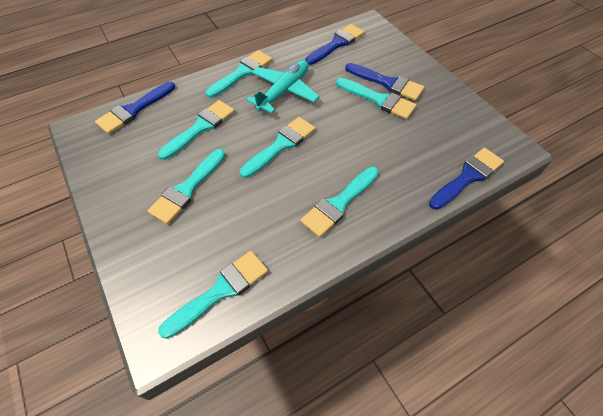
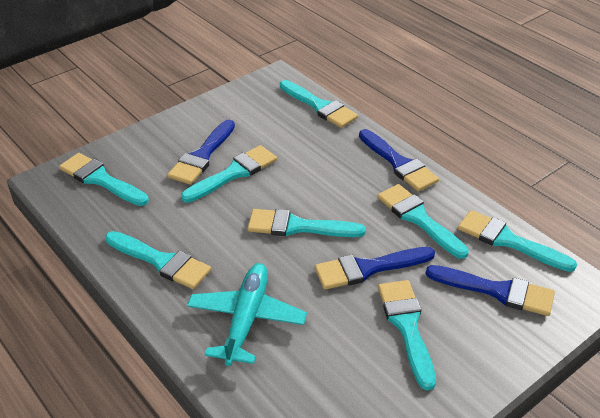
turquoise brush: [147,149,225,224] [158,100,235,160] [158,251,268,339] [206,50,272,98] [240,117,315,178] [300,167,379,237] [336,78,416,119] = 7 -> [59,153,149,206] [105,231,211,289] [181,145,277,203] [248,209,366,237] [280,80,358,128] [377,184,469,259] [378,280,436,390] [458,210,577,272] = 8

